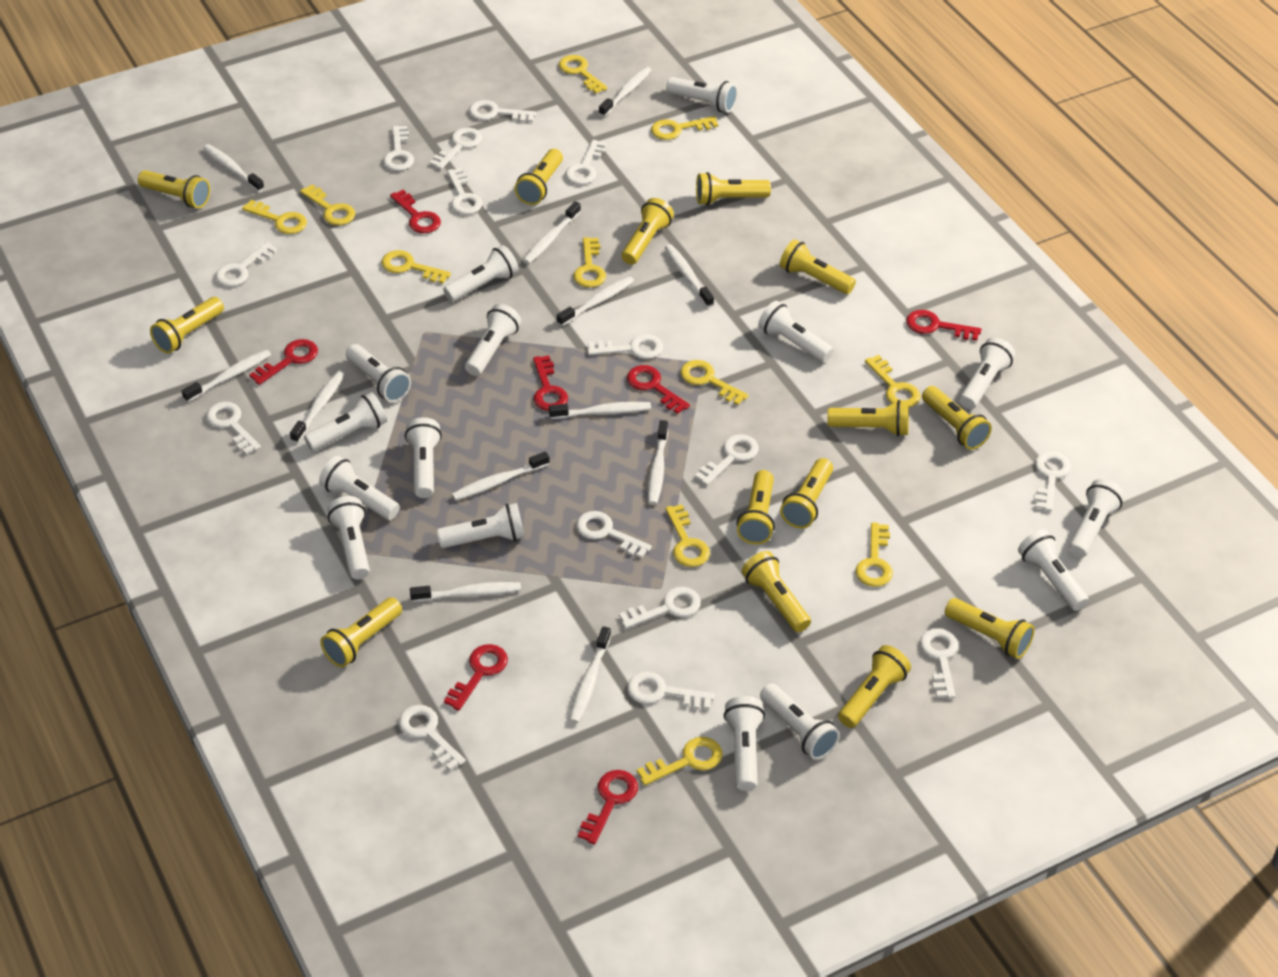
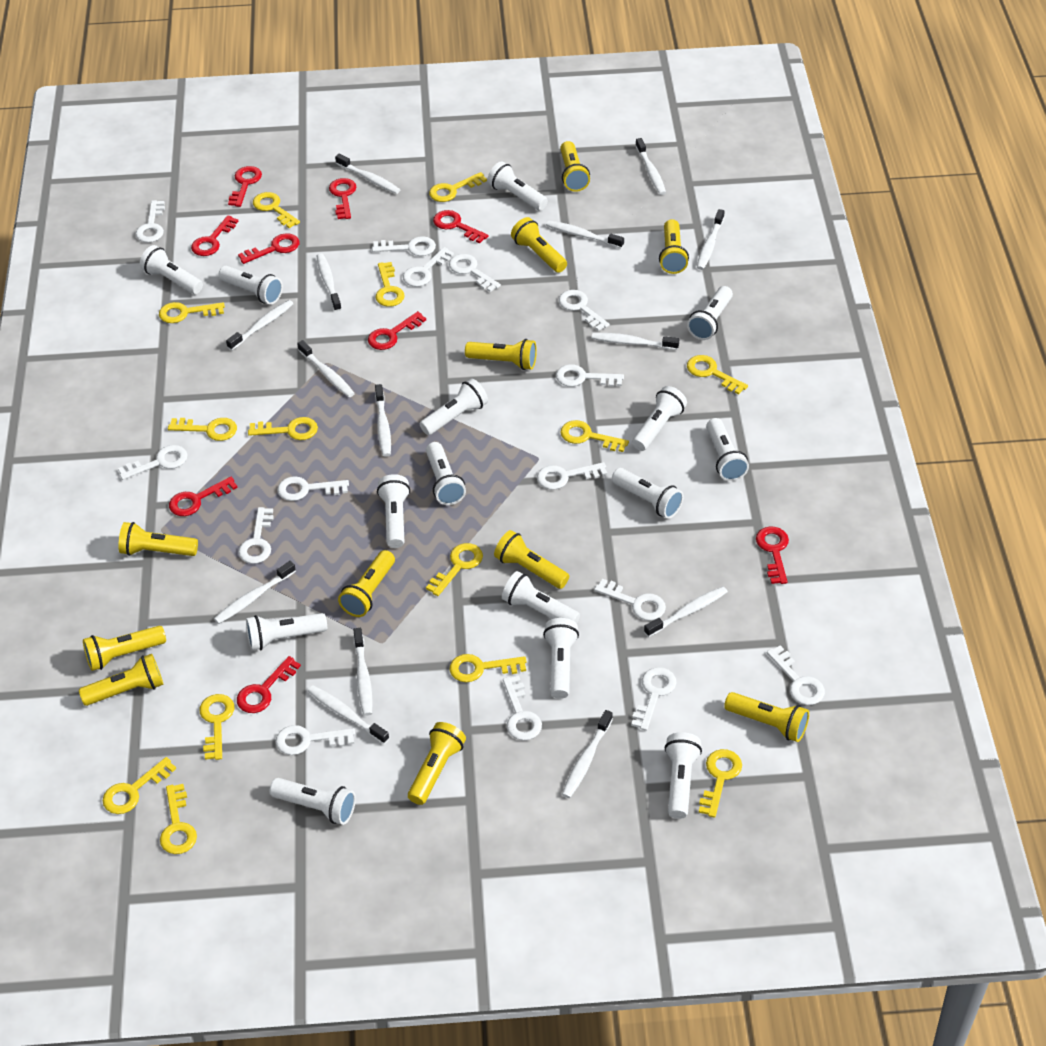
red key: [249,339,318,385] [390,190,441,233] [444,644,508,711] [533,356,568,411] [578,770,638,845] [627,365,690,414] [906,310,982,341] = 7 -> [169,477,238,516] [191,215,238,256] [228,166,262,207] [237,656,301,713] [238,233,299,264] [329,178,356,219] [368,311,426,350] [433,210,489,243] [756,527,789,584] = 9
white toothbrush: [182,349,271,402] [203,144,264,192] [290,371,345,443] [410,582,521,602] [452,451,550,501] [523,201,581,264] [549,402,651,419] [557,276,634,326] [569,626,611,723] [599,67,651,117] [648,420,668,505] [665,244,714,307] = 12 -> [214,561,296,624] [226,300,293,350] [297,340,355,397] [308,685,389,744] [316,254,342,312] [335,154,400,194] [353,628,373,716] [375,384,391,457] [546,220,624,249] [562,710,613,798] [592,333,679,350] [635,138,666,195] [644,586,728,637] [697,209,725,270] = 14
yellow flashlight: [138,170,210,208] [150,297,224,354] [320,597,402,667] [514,149,563,205] [621,198,674,265] [696,172,771,205] [737,470,775,544] [742,551,811,632] [780,239,856,294] [780,458,833,528] [827,400,909,436] [838,645,911,728] [922,386,992,450] [945,598,1035,659] = 14 -> [79,654,163,706] [83,626,166,671] [118,522,198,556] [338,550,395,617] [408,722,466,805] [465,339,537,370] [494,530,569,589] [511,217,567,273] [560,141,590,192] [659,219,689,274] [724,692,809,742] = 11
yellow key: [242,200,307,234] [300,184,355,225] [381,250,451,283] [559,55,608,94] [573,237,606,288] [637,737,722,786] [651,116,718,140] [665,504,710,567] [680,360,749,405] [856,522,893,587] [865,355,921,407] = 11 -> [102,757,176,814] [159,302,225,323] [160,784,197,854] [168,418,237,441] [200,694,234,760] [248,417,318,440] [253,192,300,228] [375,262,405,307] [426,543,483,596] [429,172,487,202] [450,654,527,682] [560,420,629,452] [687,355,748,394] [699,749,742,818] = 14

